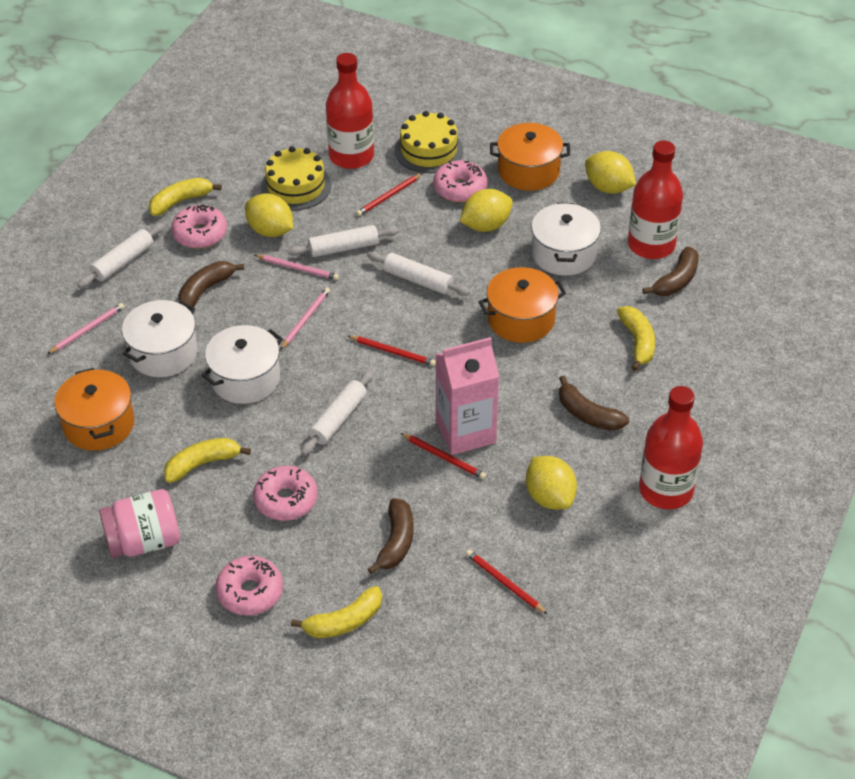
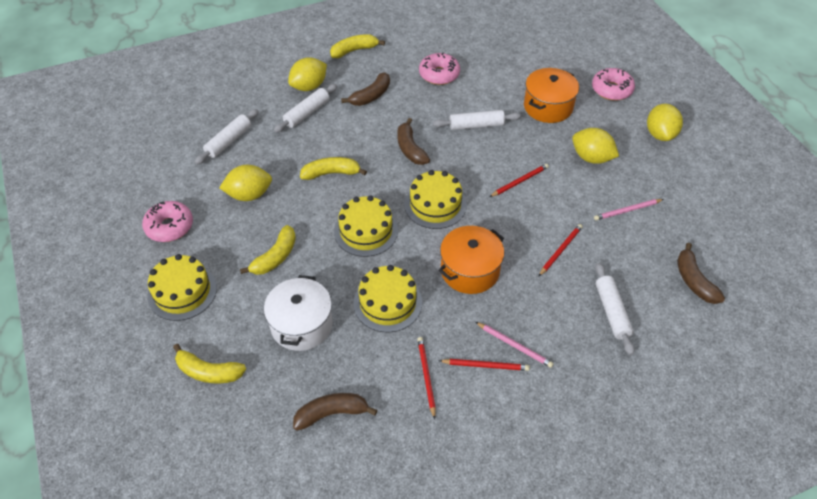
orange pot: [54,368,134,451] [478,267,566,343] [490,123,570,191] = 3 -> [438,226,504,294] [524,68,579,123] = 2
pink carton: [435,337,499,455] = 1 -> none = 0
pink donut: [171,204,227,249] [215,556,283,615] [253,466,318,521] [433,160,487,203] = 4 -> [142,201,193,242] [419,52,460,85] [592,68,635,101] = 3
pink jar: [99,489,180,558] = 1 -> none = 0
pink pencil: [47,303,124,354] [255,255,339,280] [280,288,330,350] = 3 -> [476,322,554,368] [594,199,664,220] = 2
red bottle: [326,53,374,169] [628,141,683,259] [639,386,703,509] = 3 -> none = 0
white pot: [122,300,197,377] [202,325,283,404] [531,203,601,276] = 3 -> [264,275,333,351] = 1
yellow cake: [261,146,331,210] [395,111,463,173] = 2 -> [148,254,217,321] [334,195,398,257] [354,265,422,332] [405,170,467,229] = 4

